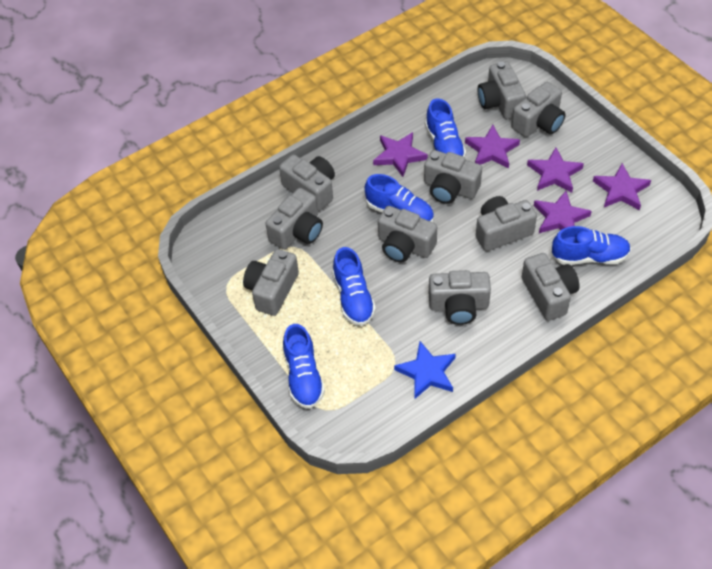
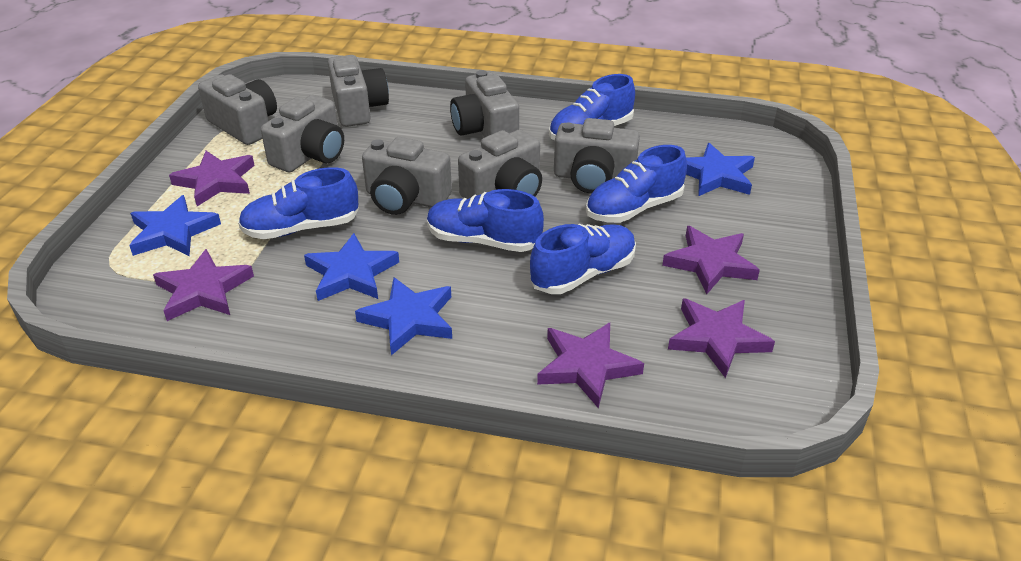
blue star: [394,341,456,400] = 1 -> [129,195,221,256] [304,233,399,301] [355,277,452,355] [686,143,755,196] = 4
grey camera: [243,249,299,316] [266,188,323,250] [279,154,335,211] [378,206,437,262] [424,150,482,204] [429,270,491,325] [476,196,537,251] [478,62,526,119] [512,82,566,137] [522,253,580,321] = 10 -> [198,74,277,145] [261,95,344,172] [328,55,389,127] [362,137,452,215] [450,70,519,137] [458,130,542,199] [554,118,640,194] = 7

